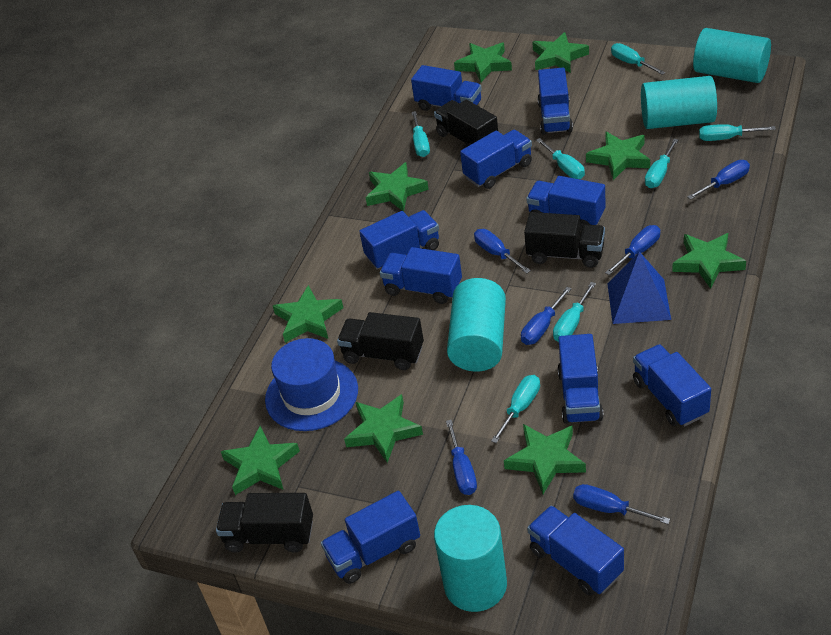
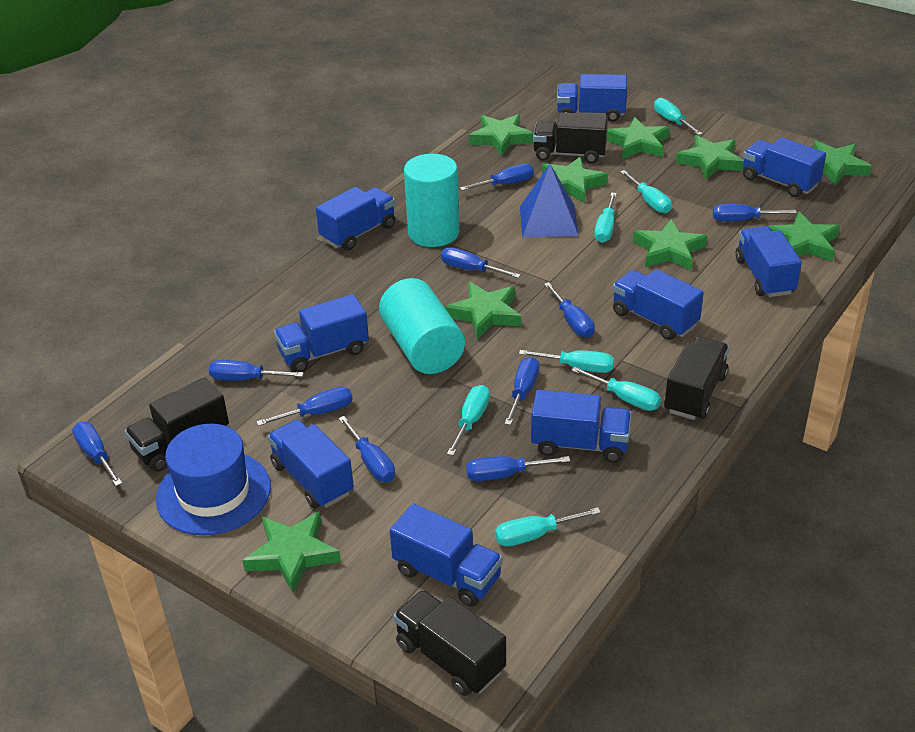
blue screwdriver: [446,419,477,495] [474,229,531,273] [521,287,572,345] [573,484,670,524] [605,225,660,275] [687,160,750,200] = 6 -> [72,422,122,486] [209,360,304,381] [256,387,353,426] [338,416,395,482] [441,247,521,278] [460,164,534,191] [466,456,570,481] [504,357,539,425] [544,282,595,338] [713,204,797,221] = 10
blue truck: [321,491,420,584] [359,210,439,269] [380,247,462,304] [411,65,482,111] [460,130,532,189] [526,176,605,229] [527,505,624,596] [538,68,573,135] [557,334,604,424] [633,344,711,427] = 10 -> [268,420,354,509] [274,294,369,372] [316,187,395,250] [390,503,503,607] [531,390,631,463] [557,74,627,122] [612,269,704,340] [735,226,802,297] [743,137,826,197] = 9
turquoise cylinder: [434,505,507,612] [447,278,506,371] [641,76,717,129] [693,28,771,83] = 4 -> [379,278,465,374] [404,154,460,247] = 2

